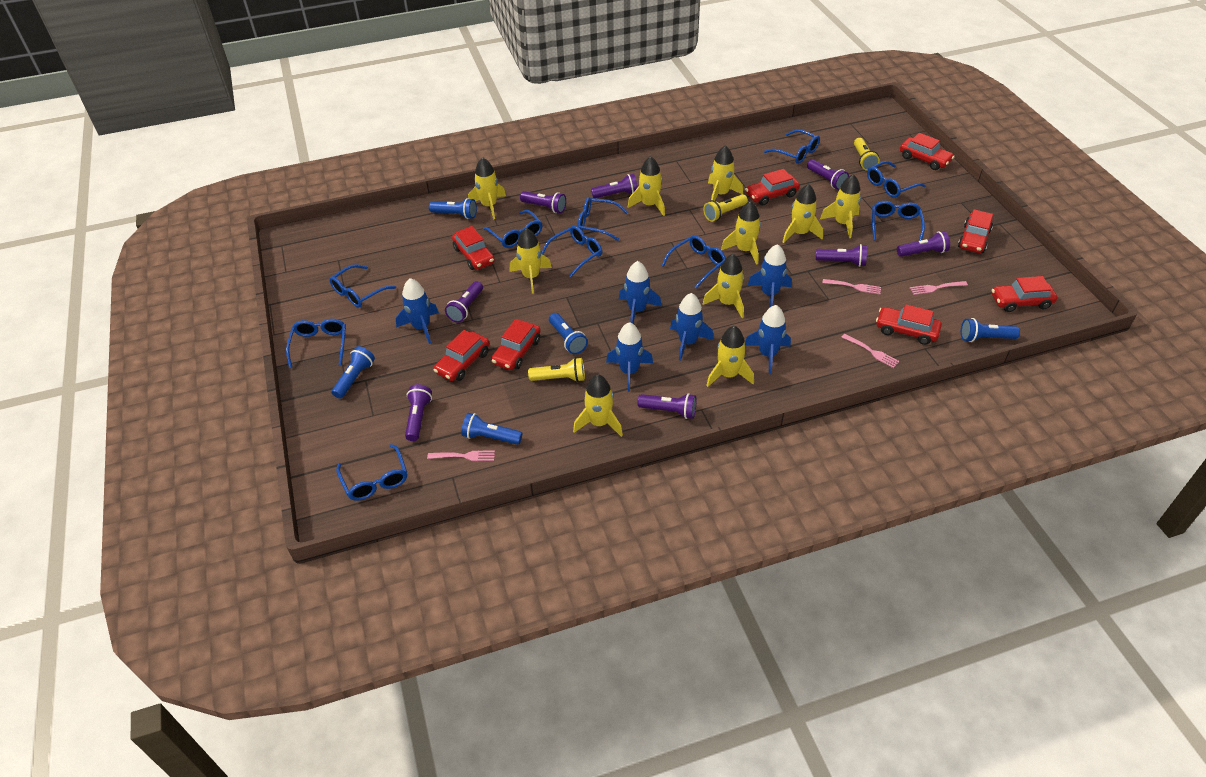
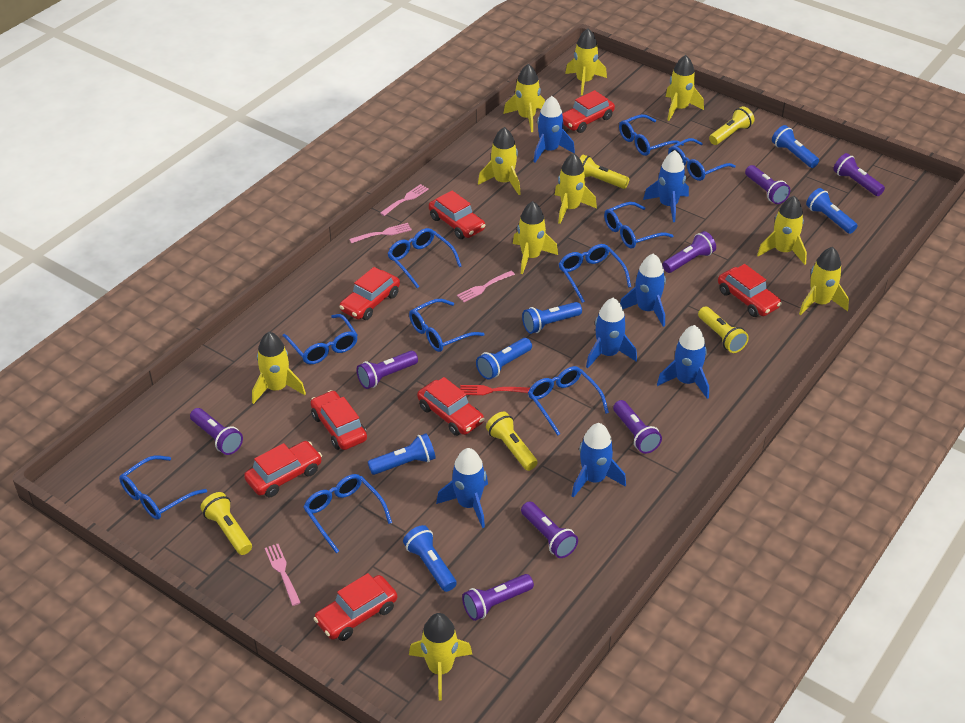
blue flashlight: [331,346,375,399] [429,198,477,219] [461,413,522,445] [549,313,588,354] [961,318,1020,342] = 5 -> [368,433,436,475] [403,525,457,592] [476,338,532,380] [522,302,582,334] [772,125,819,168] [806,188,857,234] = 6
blue rocket: [396,278,439,344] [606,322,653,392] [619,261,661,324] [670,293,714,361] [745,305,791,374] [748,244,792,307] = 6 -> [436,448,488,528] [534,96,575,163] [572,423,626,498] [586,298,637,368] [620,253,666,327] [643,150,689,222] [657,325,709,399] = 7
red fork: none = 0 -> [460,385,530,395] = 1
yellow flashlight: [528,357,585,382] [703,194,748,222] [854,138,880,171] = 3 -> [200,492,252,555] [486,412,538,471] [580,155,630,189] [698,306,749,353] [709,106,754,145] = 5

